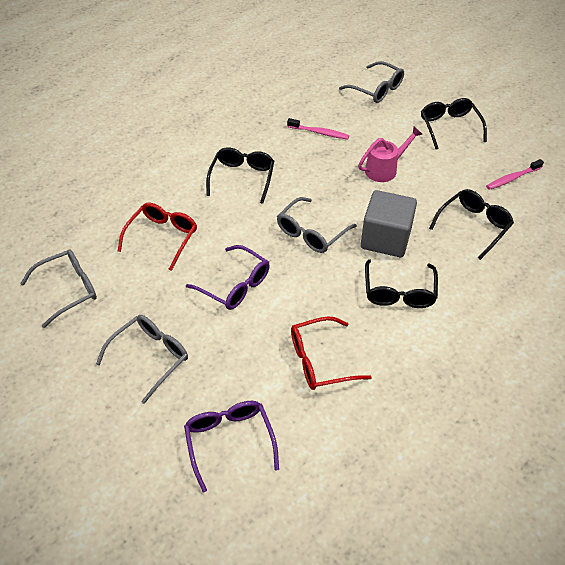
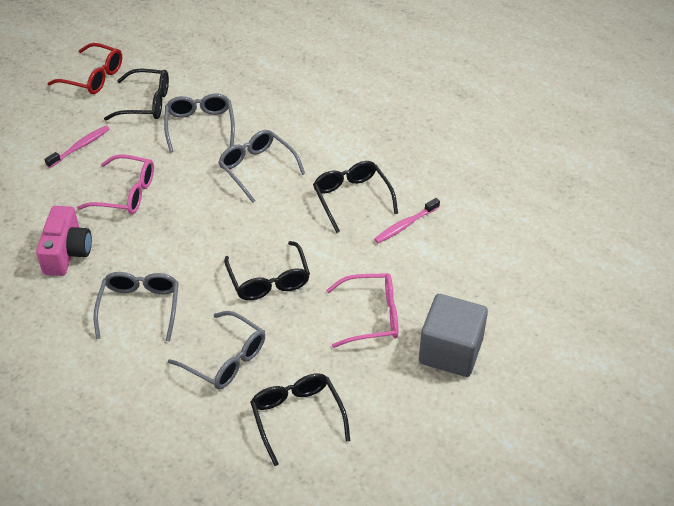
pink camera: none = 0 -> [36,206,92,276] = 1
pink glasses: none = 0 -> [77,154,154,214] [326,273,398,348] = 2
pink watering can: [358,127,423,182] = 1 -> none = 0
purple glasses: [184,401,279,493] [186,245,270,310] = 2 -> none = 0
red glasses: [118,203,197,271] [291,316,372,390] = 2 -> [48,43,122,94] = 1

